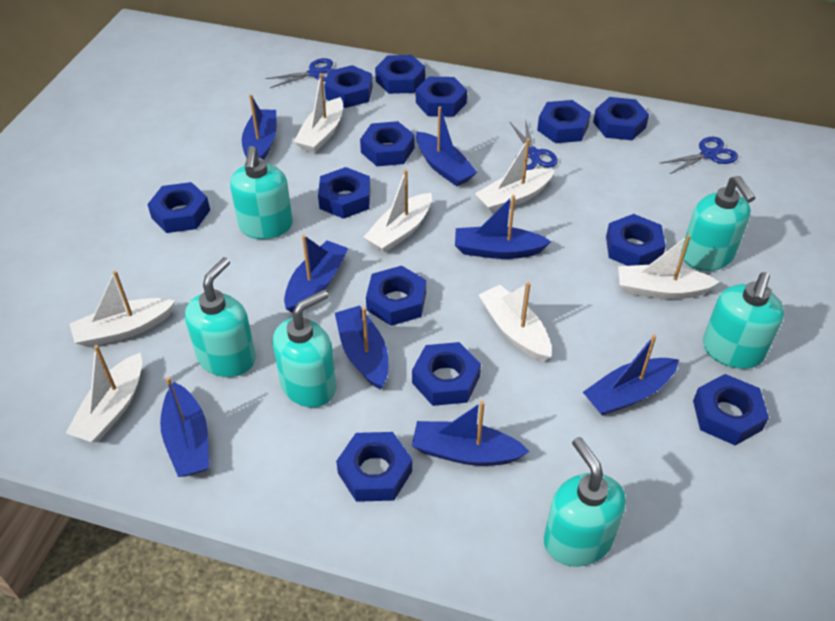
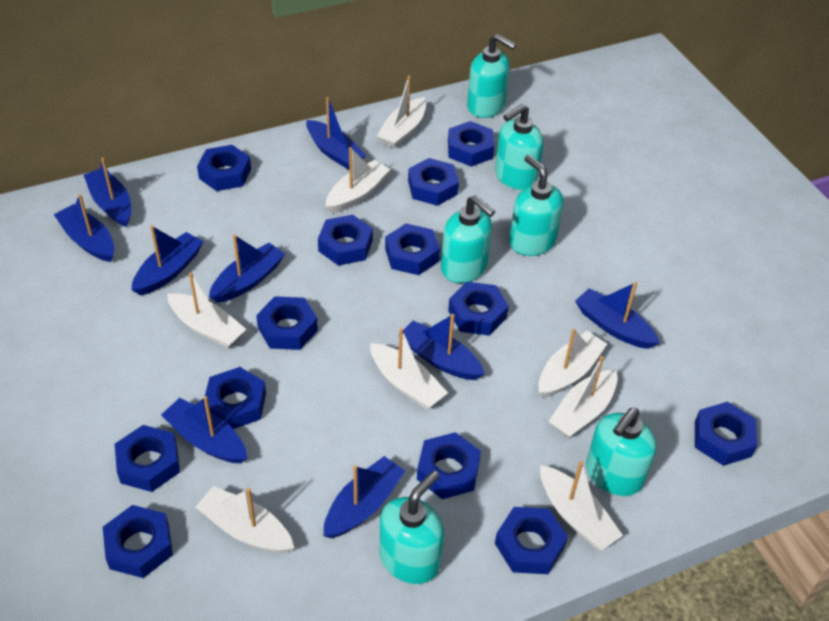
blue boat: [160,377,209,477] [242,94,276,159] [284,235,348,313] [335,306,388,389] [412,401,530,466] [416,107,477,186] [455,195,551,259] [583,335,679,416] = 8 -> [54,194,114,262] [84,158,131,227] [132,225,204,296] [161,396,247,463] [209,234,285,303] [306,97,366,169] [324,456,405,538] [398,314,485,380] [575,282,660,349] = 9
blue scissors: [265,58,335,88] [510,119,558,170] [659,137,738,174] = 3 -> none = 0
white boat: [66,345,142,442] [70,270,175,347] [294,74,343,153] [363,170,432,253] [475,138,555,213] [479,282,552,361] [618,235,719,299] = 7 -> [167,272,246,348] [196,486,294,553] [325,147,391,213] [370,328,448,409] [377,75,426,148] [538,328,607,397] [540,461,623,550] [548,356,618,437] = 8

